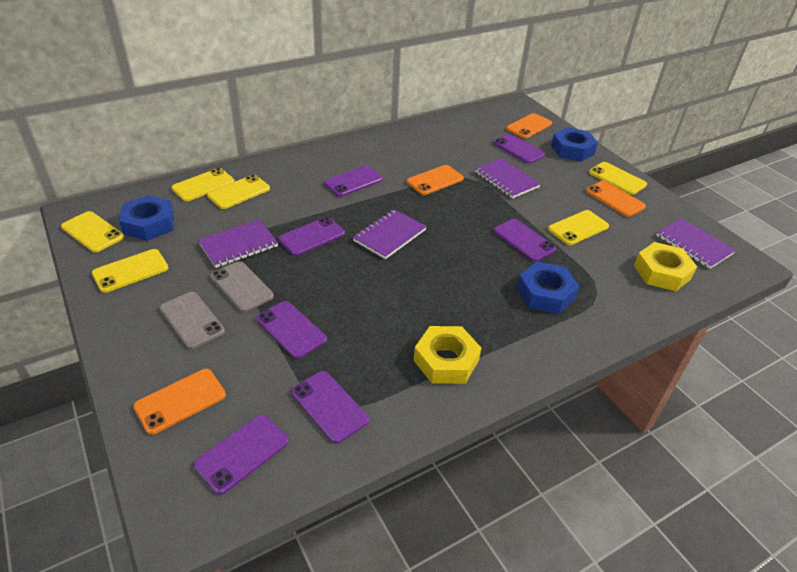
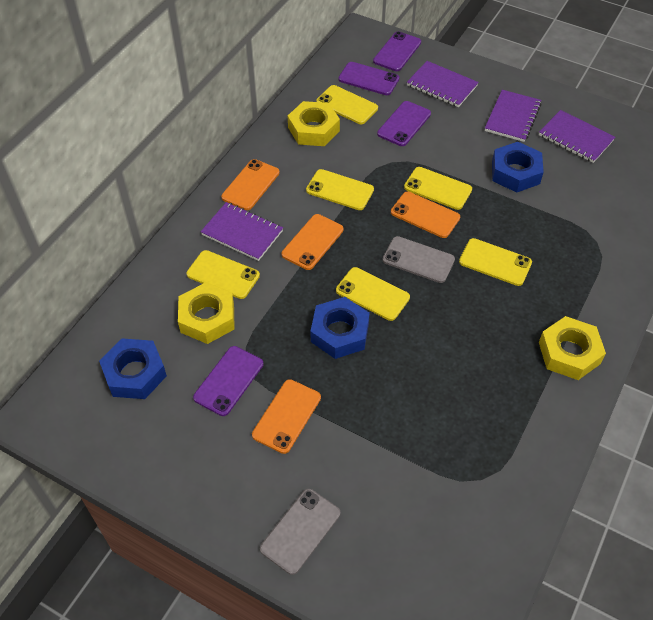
purple phone: [193,414,289,495] [256,301,327,359] [278,217,345,256] [291,371,369,444] [324,165,383,197] [493,134,546,164] [493,219,556,262] = 7 -> [193,346,263,416] [338,62,399,95] [373,31,421,71] [377,101,431,146] = 4
yellow nut: [414,326,481,384] [634,242,697,291] = 2 -> [178,282,235,344] [288,101,340,146] [539,316,606,380] = 3

